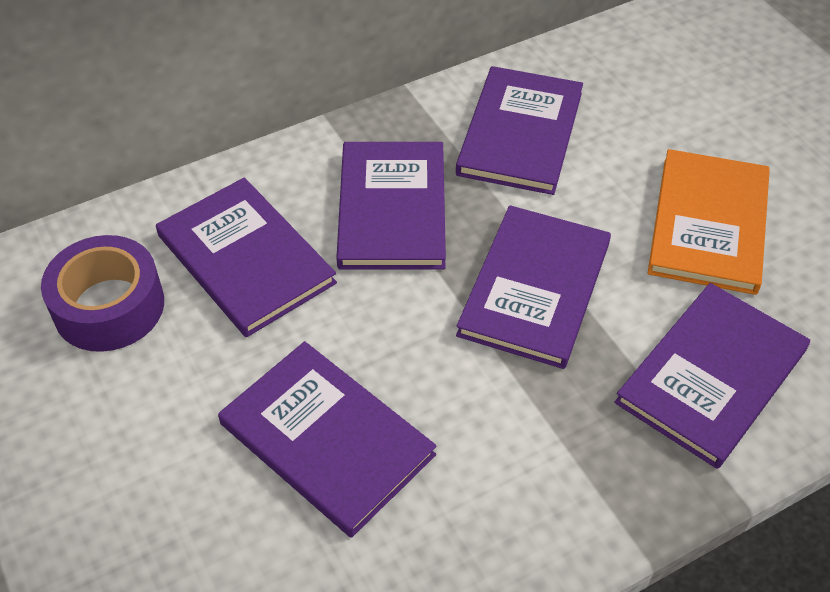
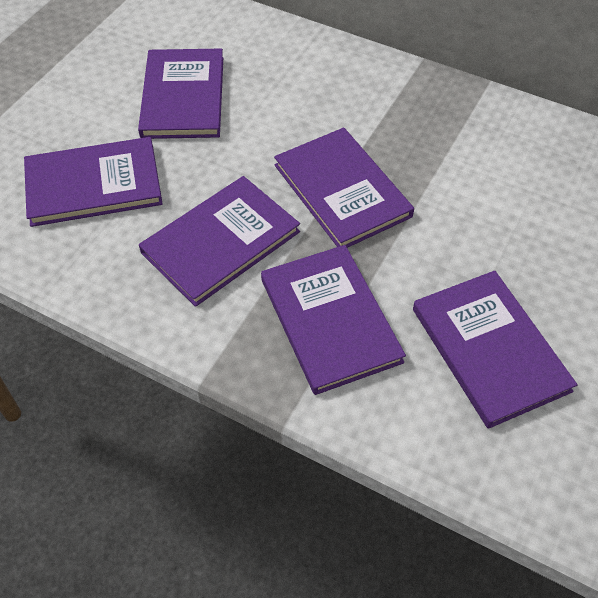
orange book: [648,149,770,295] = 1 -> none = 0
purple tape: [41,235,164,352] = 1 -> none = 0

